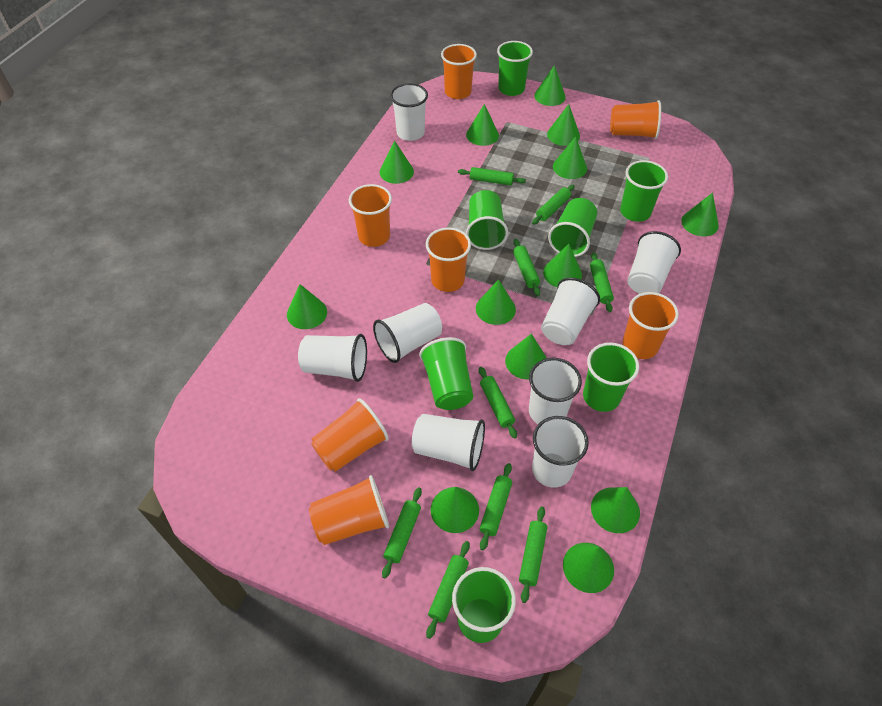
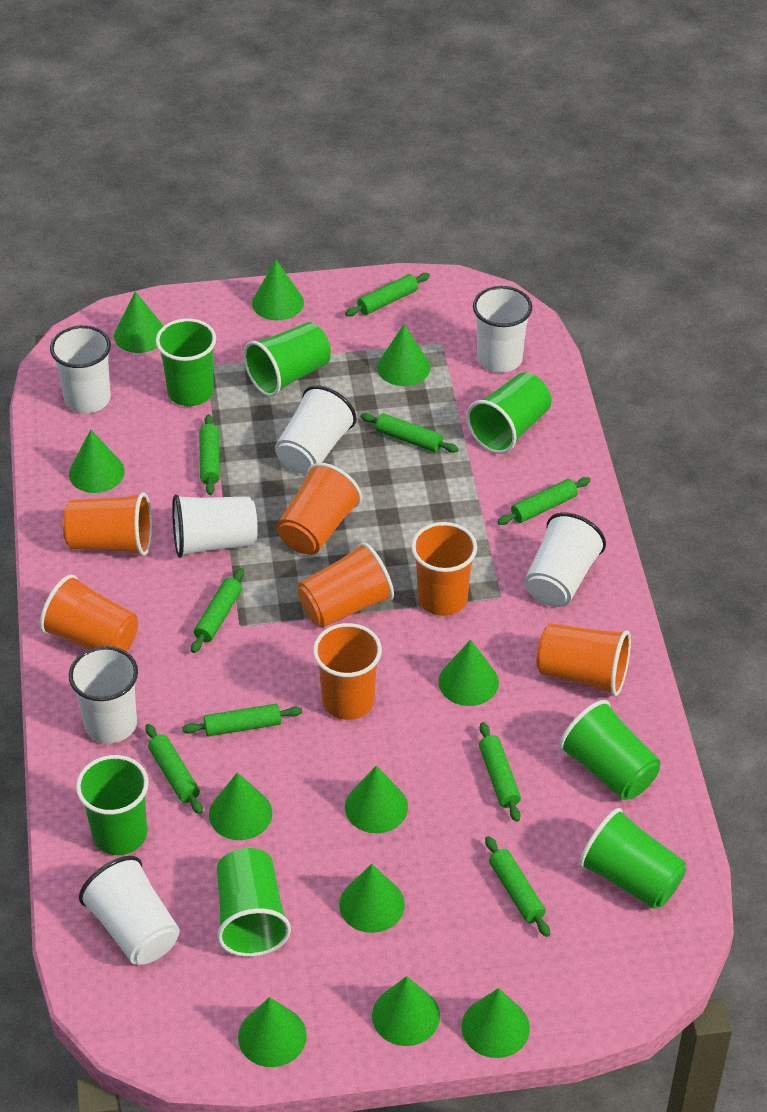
green cone: [287,284,327,329] [380,141,414,184] [431,487,479,533] [466,104,499,146] [476,280,516,325] [505,334,547,379] [534,65,566,106] [543,244,582,287] [547,104,580,146] [553,137,587,179] [563,543,614,593] [591,487,640,533] [681,192,719,236] = 13 -> [69,429,125,493] [114,291,163,353] [209,772,272,840] [238,997,307,1067] [252,260,304,321] [339,864,405,933] [345,765,408,833] [372,976,440,1046] [377,324,430,386] [438,639,499,706] [461,988,530,1058] = 11
white cup: [298,334,367,382] [373,303,442,363] [390,83,428,141] [412,414,485,471] [529,358,582,424] [532,416,589,487] [541,278,600,345] [627,231,681,294] = 8 -> [50,325,111,413] [69,646,138,743] [79,856,180,965] [172,494,258,558] [275,386,356,474] [473,286,533,373] [524,513,606,607] = 7

